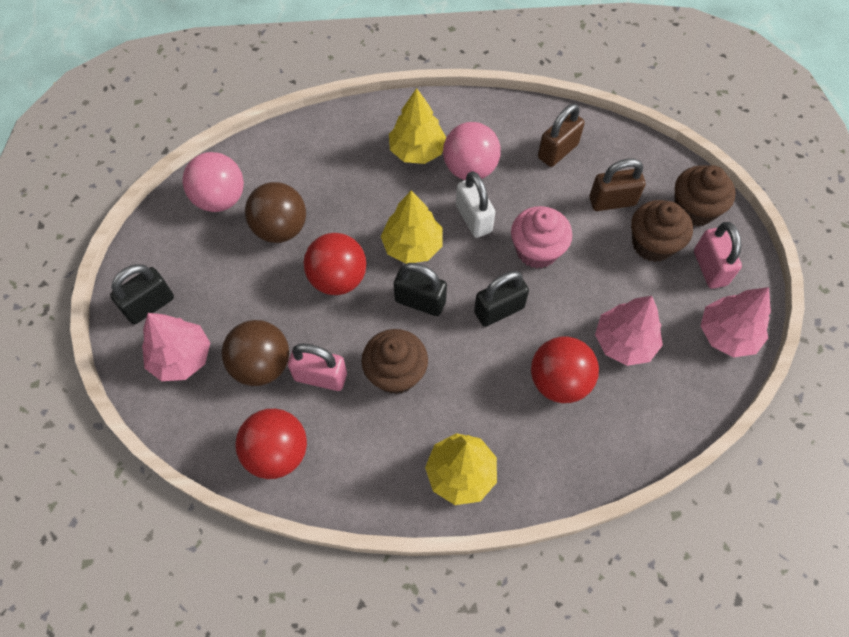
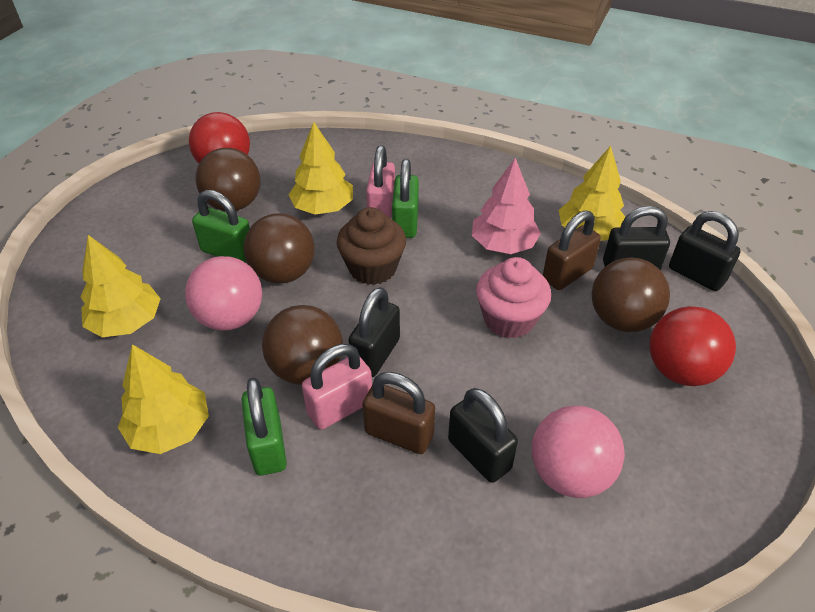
black padlock: [110,264,174,324] [394,263,447,316] [474,271,529,327] = 3 -> [348,287,400,377] [448,388,518,483] [603,206,670,270] [669,211,741,291] = 4
brown ball: [221,320,289,386] [245,182,306,243] = 2 -> [196,148,261,211] [244,213,314,283] [262,305,343,385] [592,257,670,332] = 4
brown cupcake: [362,329,428,394] [631,200,693,262] [674,165,736,227] = 3 -> [337,207,406,285] = 1
green padlock: none = 0 -> [192,190,250,262] [242,378,287,476] [392,159,419,238] = 3
pink tree: [142,313,210,381] [595,296,663,366] [700,287,771,357] = 3 -> [472,158,541,254] = 1
red ball: [235,409,307,479] [304,233,366,295] [531,337,599,403] = 3 -> [189,112,250,163] [650,306,736,386] = 2
white padlock: [456,171,495,238] = 1 -> none = 0
yellow tree: [381,190,443,264] [389,88,446,164] [425,433,497,505] = 3 -> [80,235,161,337] [118,344,209,454] [288,122,353,215] [558,146,625,241] = 4

